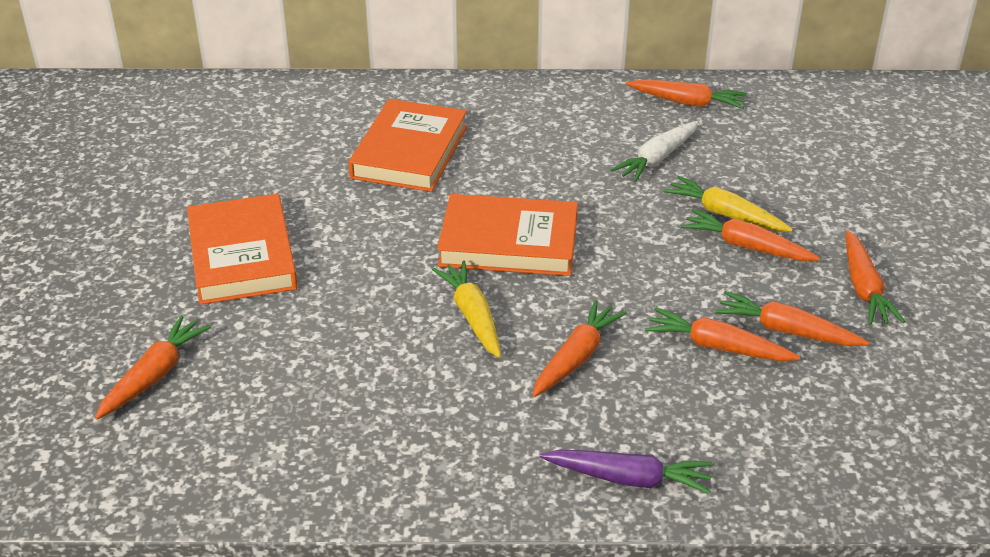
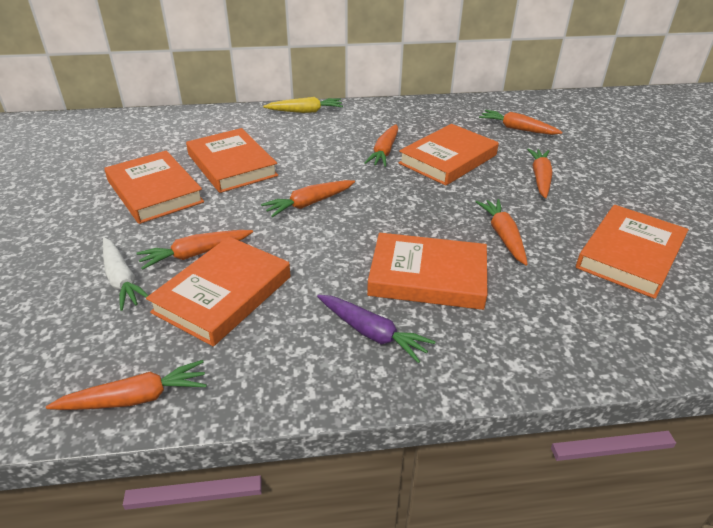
orange book: [187,194,298,305] [348,99,467,192] [437,194,578,276] = 3 -> [104,151,204,224] [146,237,291,346] [186,128,278,193] [367,233,487,310] [398,124,499,186] [576,205,689,299] = 6
yellow carrot: [432,261,501,358] [663,176,793,232] = 2 -> [263,97,343,113] = 1

